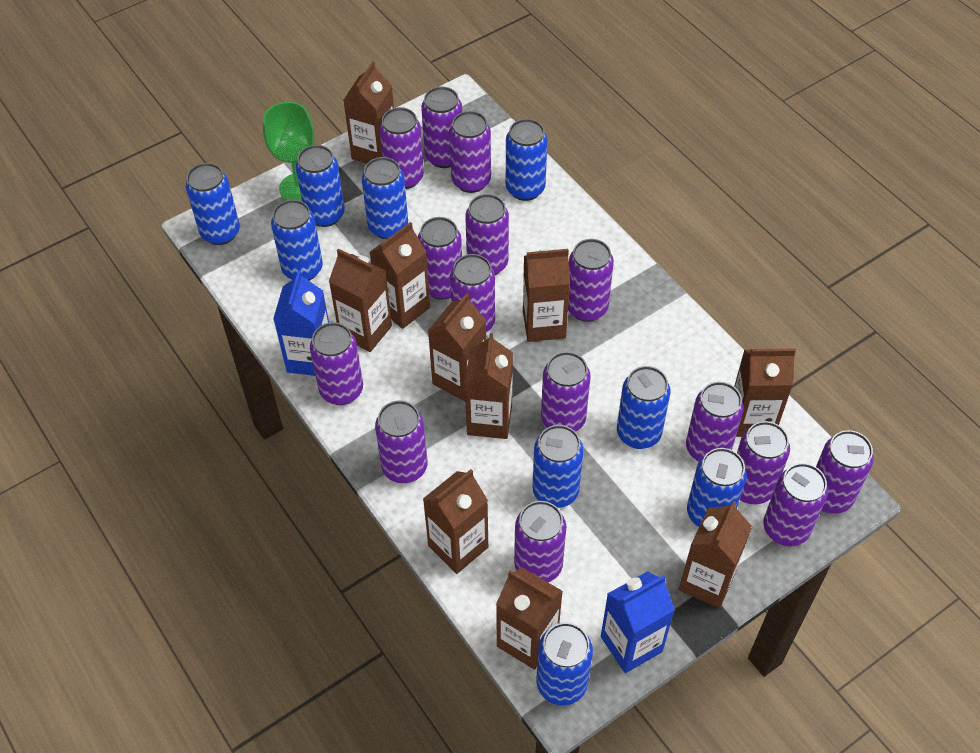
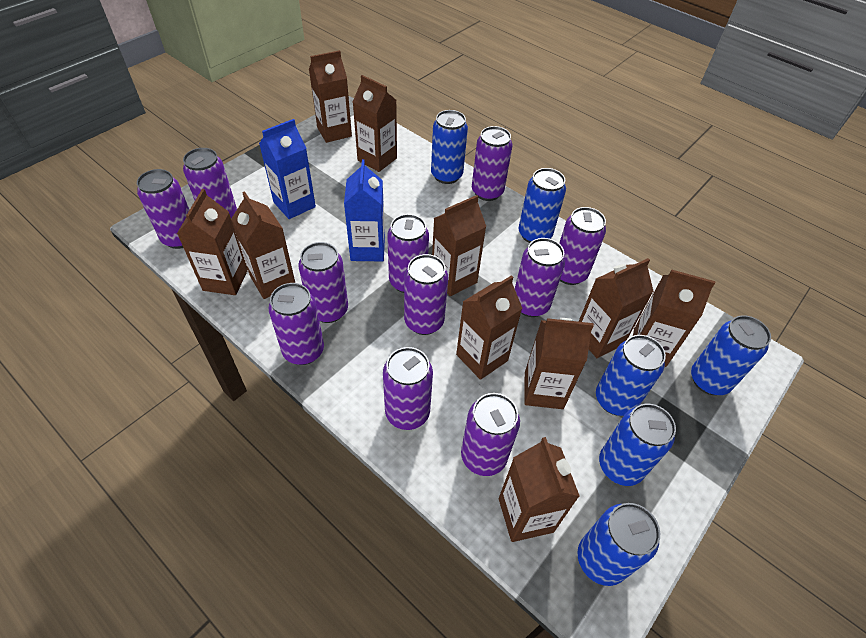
blue can: [186,163,240,245] [271,200,323,281] [296,145,345,227] [362,157,408,239] [506,119,547,201] [532,425,584,508] [536,622,593,706] [617,366,670,449] [687,448,747,527] = 9 -> [431,110,468,184] [518,168,566,243] [577,503,660,586] [596,335,666,416] [599,404,676,486] [691,315,771,395] = 6
green goblet: [263,102,314,201] = 1 -> none = 0
purple can: [310,322,363,405] [375,401,428,483] [379,107,424,189] [418,217,462,300] [421,87,462,168] [449,111,491,193] [450,254,495,332] [465,194,509,275] [514,501,566,582] [541,352,590,432] [568,239,614,322] [686,382,744,462] [737,421,790,504] [763,463,828,546] [816,430,874,514] = 15 -> [137,169,189,249] [183,148,237,218] [268,283,324,365] [298,242,348,323] [383,347,433,430] [387,214,429,293] [404,254,448,335] [461,393,520,476] [472,126,512,201] [515,238,565,317] [559,207,606,285] = 11

